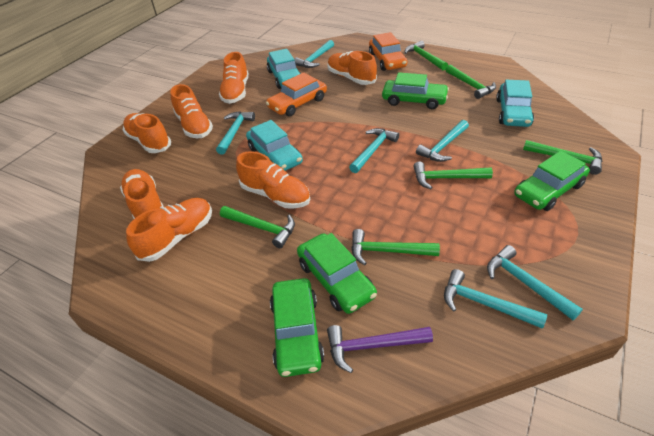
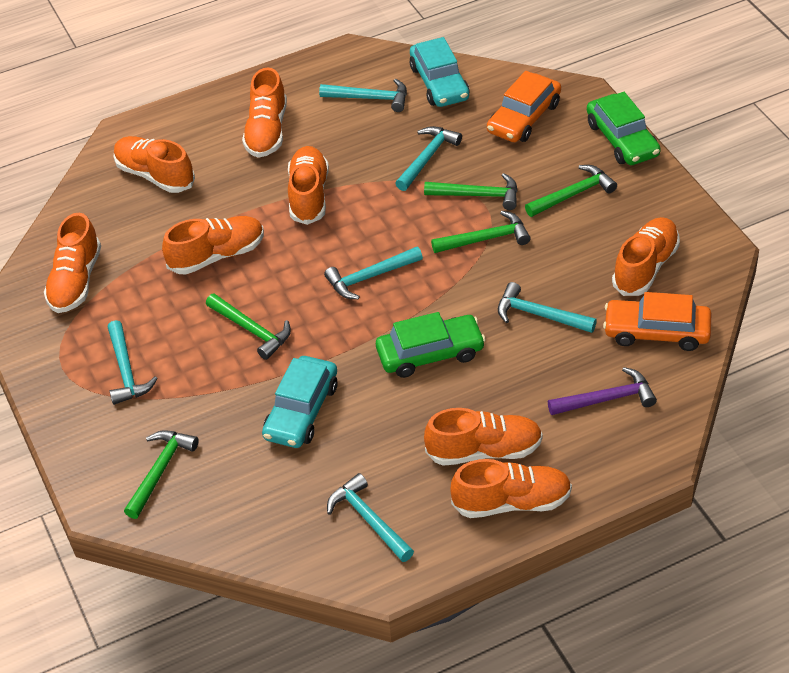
green car: [270,278,324,377] [297,233,377,314] [382,72,449,109] [514,151,590,211] = 4 -> [376,312,486,378] [587,92,661,165] = 2
green hammer: [220,206,295,248] [351,229,440,265] [404,41,448,70] [413,161,493,189] [446,65,496,99] [523,140,602,175] = 6 -> [124,430,199,519] [206,294,291,360] [424,173,517,210] [431,211,531,253] [525,165,617,217] = 5
orange shoe: [120,169,164,219] [123,113,171,153] [126,198,212,262] [170,84,213,138] [219,52,249,104] [236,151,310,209] [327,51,377,85] = 7 -> [44,213,101,313] [114,136,195,193] [162,216,264,275] [242,67,287,158] [288,146,329,225] [424,408,543,466] [450,459,572,518] [612,217,680,296] = 8
turquoise car: [246,120,303,171] [267,49,301,89] [496,80,534,127] = 3 -> [262,356,337,448] [409,37,470,107] = 2

